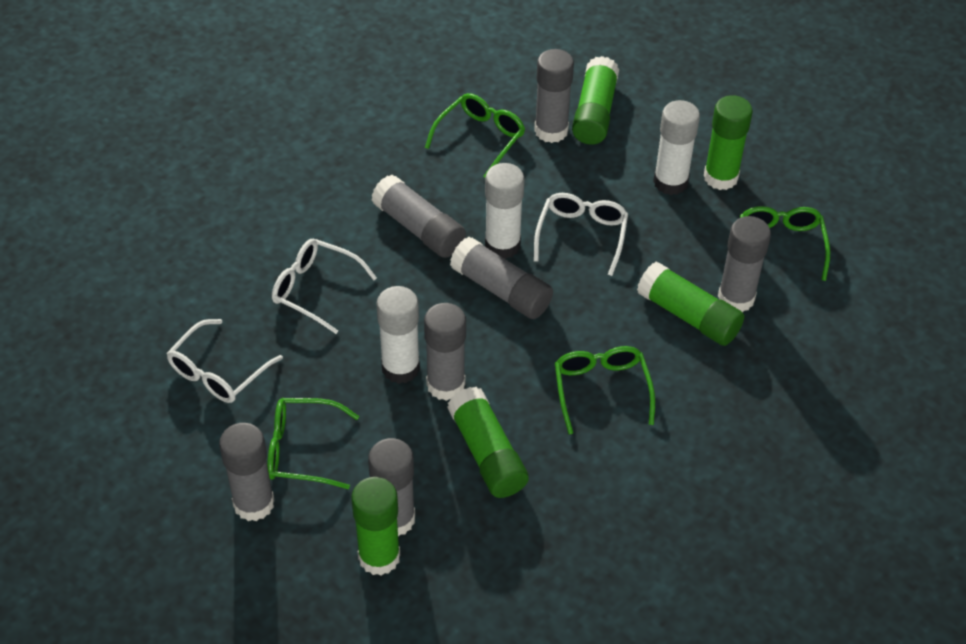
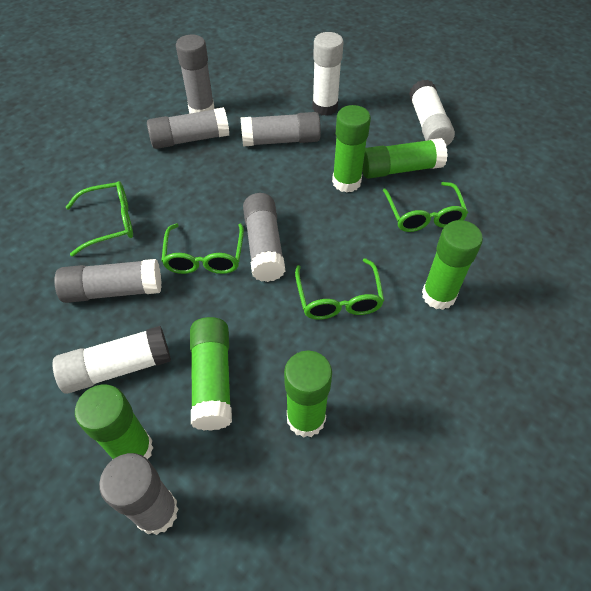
green glue stick: [351,477,400,576] [447,387,529,498] [572,56,619,145] [637,262,744,346] [704,95,753,190] = 5 -> [75,385,153,459] [190,317,232,431] [284,351,332,438] [332,105,371,193] [362,138,448,179] [422,220,483,310] = 6
grey glue stick: [219,423,275,521] [368,438,415,536] [371,175,466,258] [424,303,466,401] [450,237,553,319] [534,49,574,143] [718,216,771,312] = 7 -> [54,259,162,303] [99,453,179,535] [147,107,229,149] [176,35,215,113] [241,112,321,146] [243,193,286,282] = 6
white glasses: [166,319,283,403] [272,239,377,334] [534,193,628,276] = 3 -> none = 0

